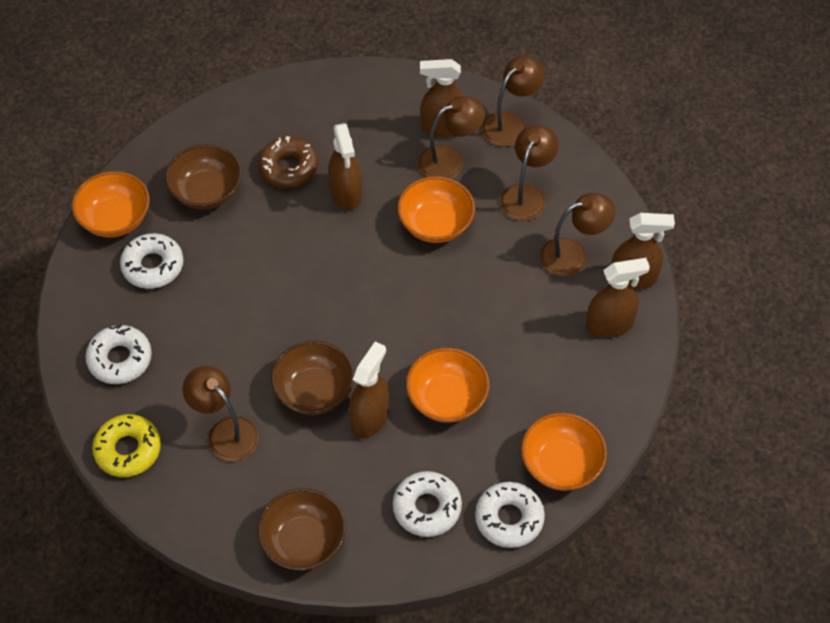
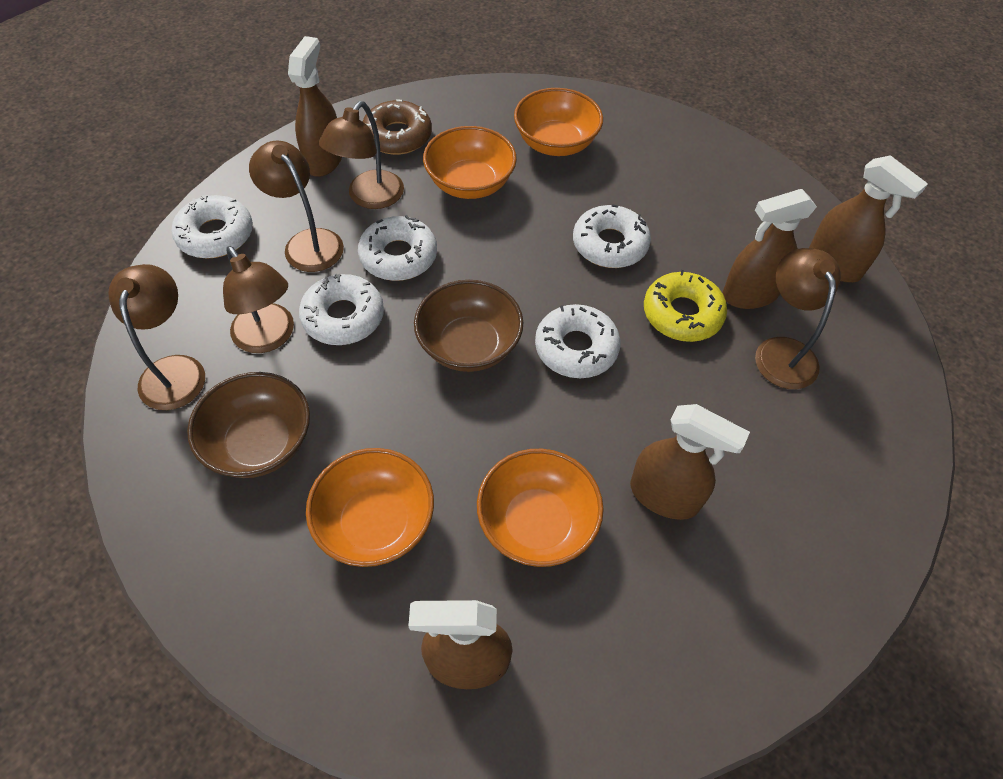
brown bowl: [165,144,242,210] [257,488,346,571] [271,341,354,415] = 3 -> [187,372,310,478] [414,280,523,372] = 2
white donut: [85,325,152,384] [120,233,183,289] [393,471,462,537] [475,482,545,548] = 4 -> [172,195,253,259] [299,273,384,345] [358,215,437,281] [535,304,621,378] [573,204,651,268] = 5

